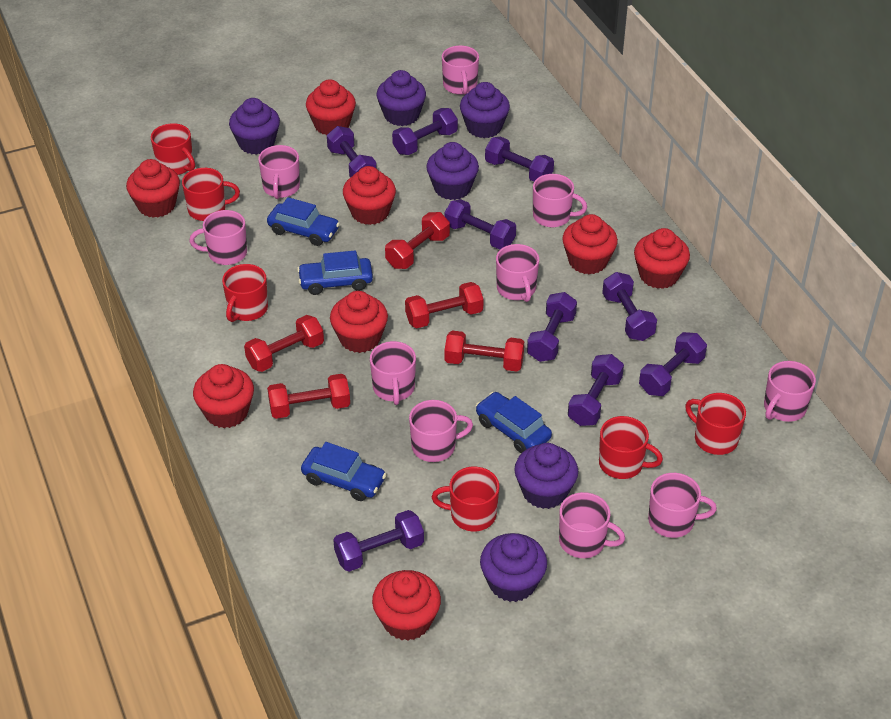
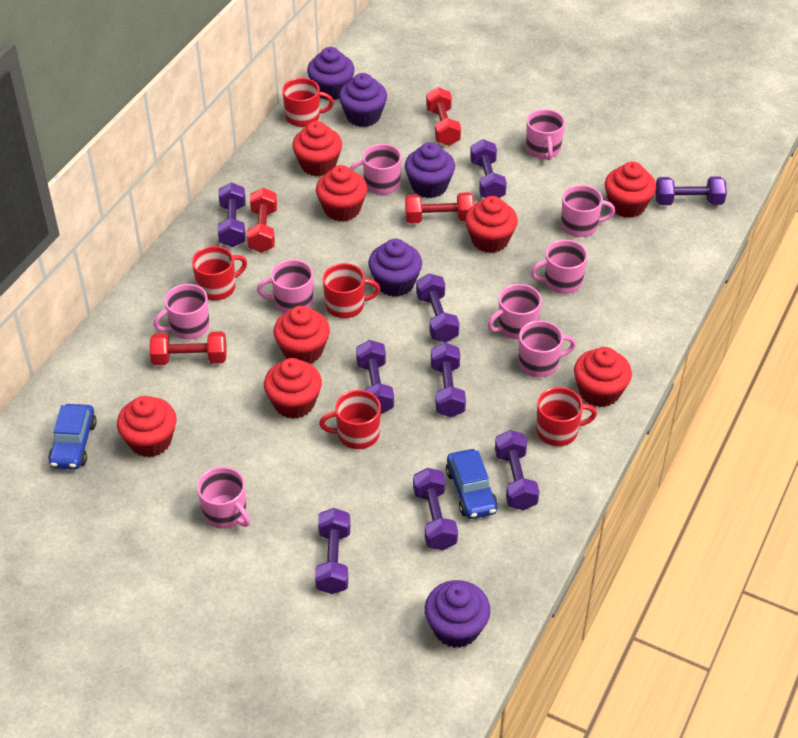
blue car: [267,197,340,246] [297,250,373,295] [301,442,387,501] [476,392,552,453] = 4 -> [48,404,97,469] [446,449,498,519] = 2
pink mug: [189,210,247,265] [258,145,300,199] [370,341,416,405] [409,400,473,462] [442,46,479,95] [496,244,539,302] [533,174,587,227] [559,492,625,558] [648,473,717,538] [764,361,816,422] = 10 -> [154,284,210,340] [197,467,250,529] [257,260,313,313] [350,144,402,195] [487,284,542,340] [518,320,576,378] [526,109,565,160] [531,240,588,294] [561,185,615,237] = 9
purple cupcake: [229,98,280,155] [376,70,426,126] [426,142,479,200] [460,82,510,138] [480,533,547,602] [514,443,578,509] = 6 -> [307,47,355,100] [339,73,387,127] [368,239,422,297] [405,142,455,198] [425,580,491,648] = 5
red dumbbell: [244,315,324,372] [267,374,350,419] [385,212,450,269] [405,282,484,328] [445,331,524,372] = 5 -> [150,331,227,365] [247,188,277,253] [405,192,474,223] [426,87,461,146] = 4
red mug: [151,123,195,175] [182,168,240,221] [222,264,268,322] [432,467,499,531] [599,416,663,479] [685,393,746,455] = 6 -> [192,246,247,300] [282,78,334,127] [319,390,381,449] [323,263,380,318] [536,387,597,446] = 5

